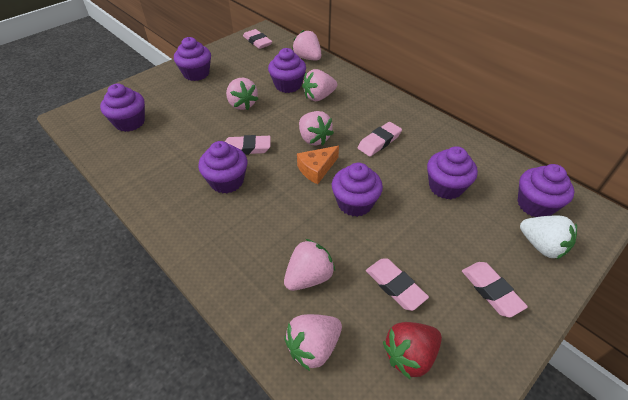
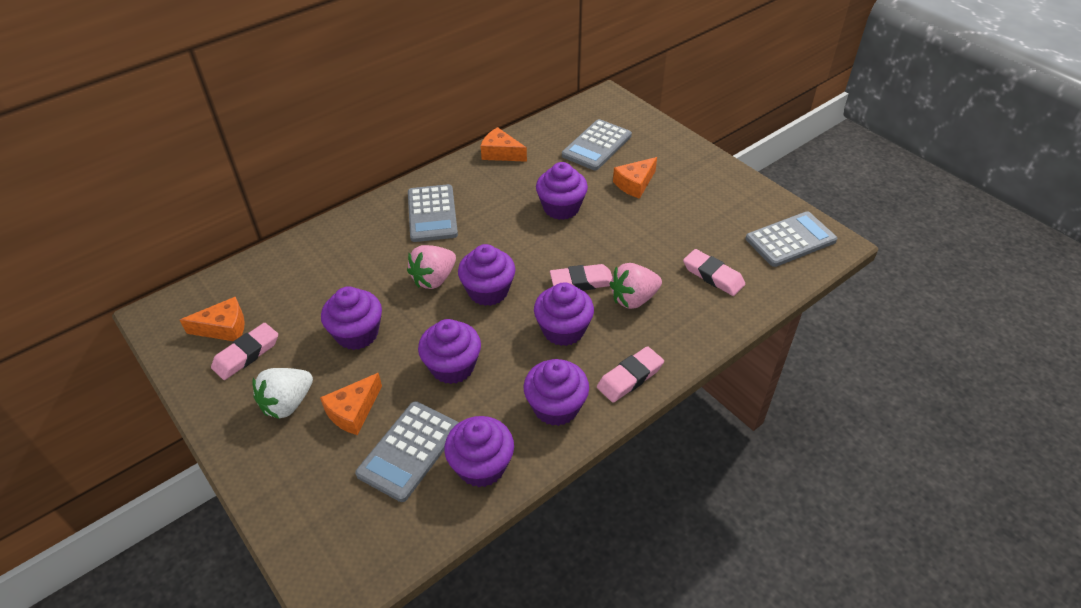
grey calculator: none = 0 -> [355,401,459,502] [408,184,458,242] [562,119,632,170] [745,211,837,267] = 4
orange cheese: [297,146,339,184] = 1 -> [180,297,245,341] [320,373,382,435] [481,127,527,162] [613,157,657,199] = 4
pink eraser: [224,135,271,155] [243,29,272,49] [358,122,402,157] [366,258,429,311] [462,262,528,317] = 5 -> [211,323,278,380] [550,264,612,291] [597,346,664,403] [683,249,745,296] = 4
pink strawberry: [226,78,258,110] [284,239,335,291] [284,314,342,371] [292,30,321,61] [299,111,334,145] [302,69,337,101] = 6 -> [407,245,456,289] [610,263,662,309] = 2
red strawberry: [383,322,442,380] = 1 -> none = 0

